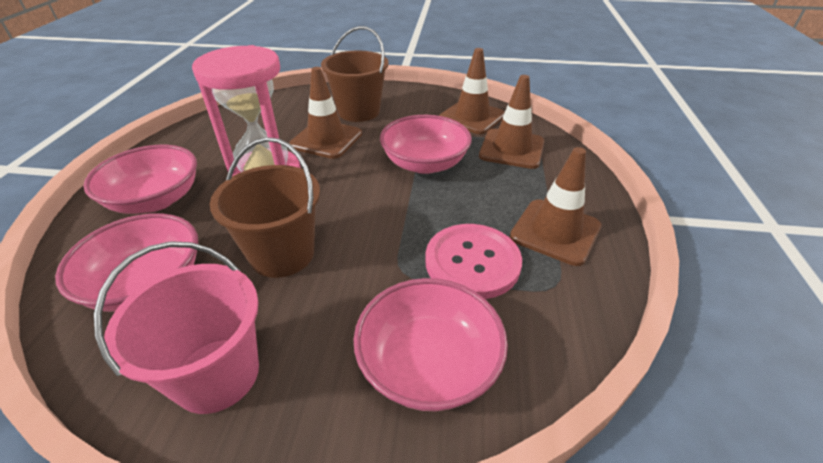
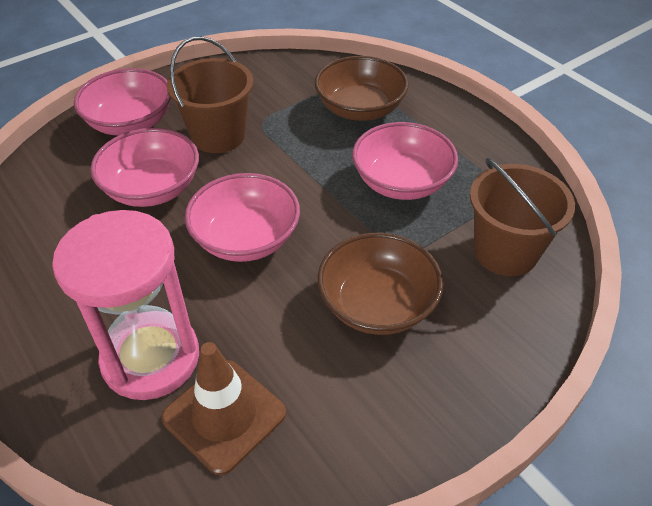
brown bowl: none = 0 -> [315,56,409,121] [318,233,443,335] = 2
brown traffic cone: [289,67,362,159] [439,48,505,134] [479,75,544,169] [510,147,601,266] = 4 -> [161,342,286,476] = 1
pink bucket: [94,241,259,414] = 1 -> none = 0
pink button: [425,224,522,299] = 1 -> none = 0

